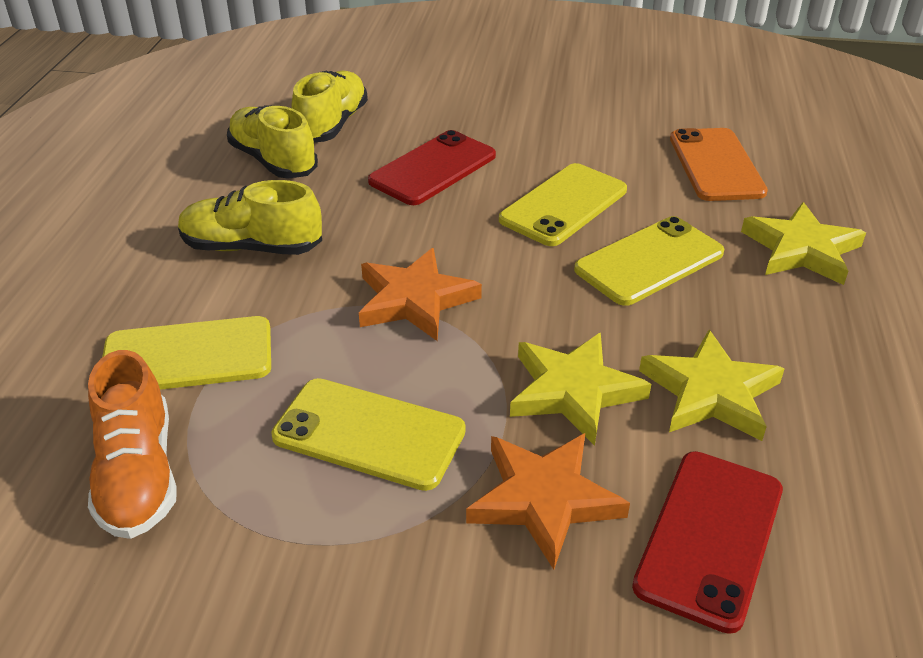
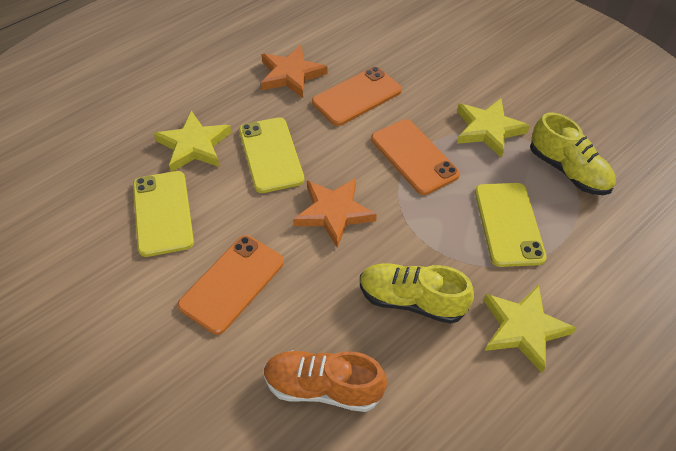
orange phone: [670,128,768,201] = 1 -> [177,235,284,335] [312,67,402,126] [371,119,460,195] = 3
red phone: [368,130,496,205] [632,451,783,634] = 2 -> none = 0
yellow phone: [102,316,271,390] [271,378,466,491] [499,163,627,246] [574,216,724,306] = 4 -> [133,171,194,257] [239,117,304,193] [475,183,547,267] = 3
yellow shoe: [178,180,322,255] [227,105,318,179] [291,71,368,142] = 3 -> [360,263,474,324] [530,112,616,195] = 2

